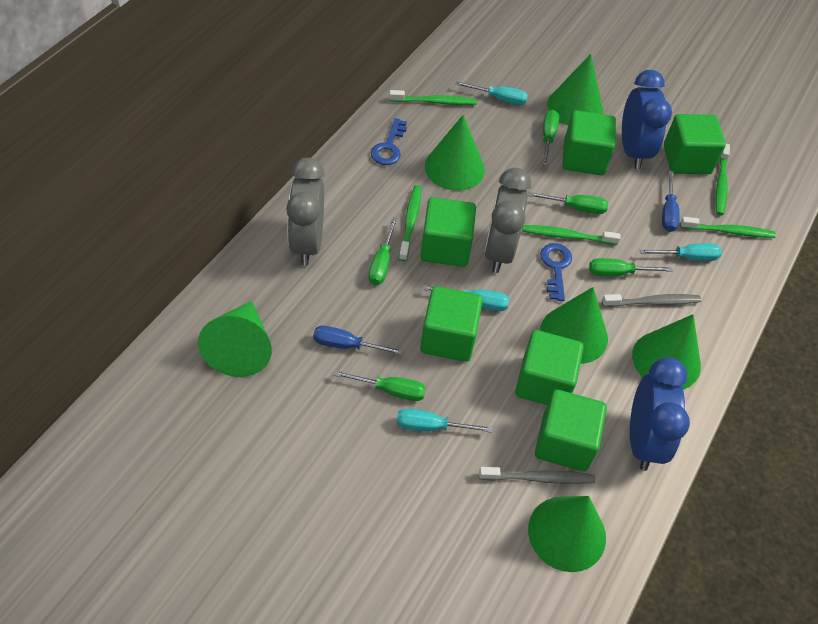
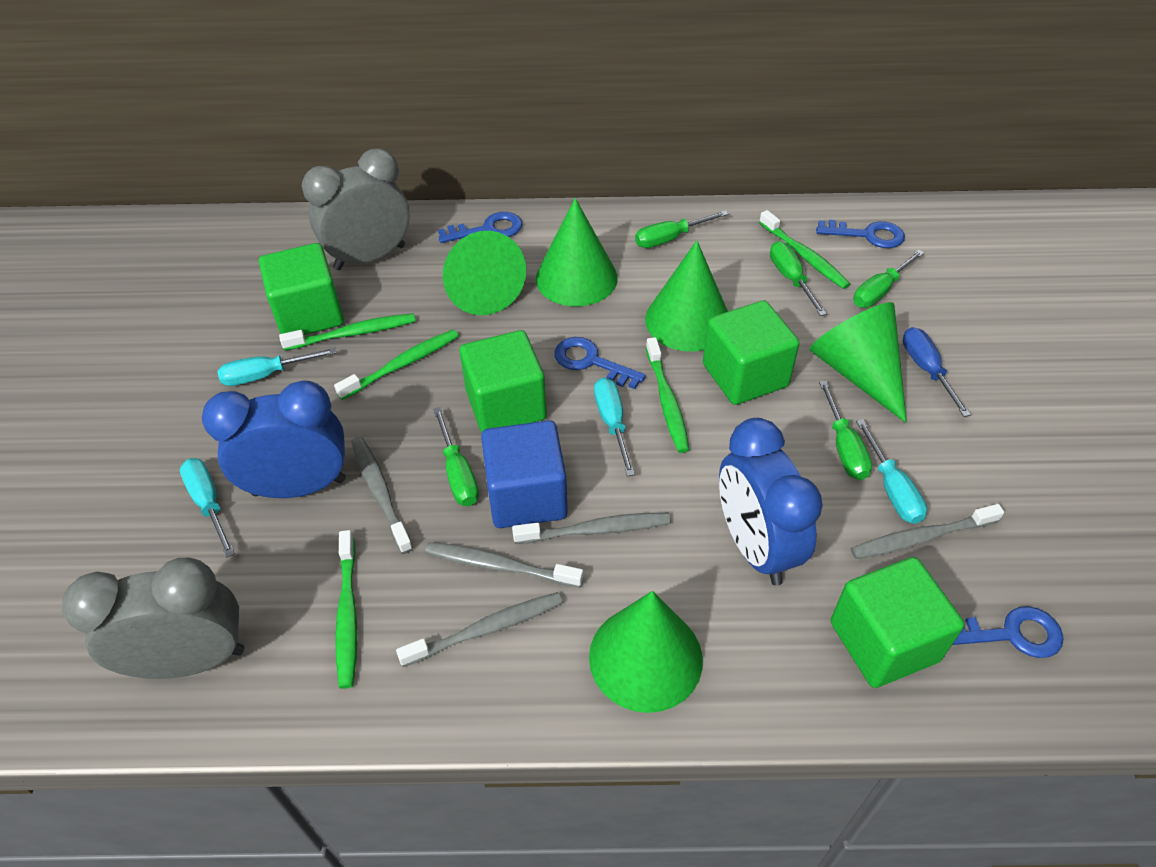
blue cube: none = 0 -> [481,420,568,528] = 1
blue key: [371,118,407,165] [540,243,572,301] = 2 -> [438,212,523,243] [554,337,646,389] [816,220,905,248] [952,606,1063,658] = 4
blue screwdriver: [313,326,403,355] [662,171,680,232] = 2 -> [903,327,971,417] = 1
green cone: [198,301,272,377] [425,115,485,191] [528,496,606,572] [540,287,608,364] [547,54,603,125] [632,314,701,389] = 6 -> [443,231,526,315] [536,198,618,306] [589,591,703,713] [645,240,728,351] [810,302,907,423] = 5
green cube: [420,197,476,267] [420,286,483,362] [515,330,584,405] [535,389,607,472] [562,110,616,175] [664,114,726,174] = 6 -> [259,243,344,335] [460,330,547,433] [703,300,800,405] [831,557,964,688] = 4
grey toothbrush: [479,467,595,484] [602,294,701,307] = 2 -> [351,437,413,554] [396,592,563,667] [425,542,583,588] [512,513,671,544] [851,504,1004,559] = 5

